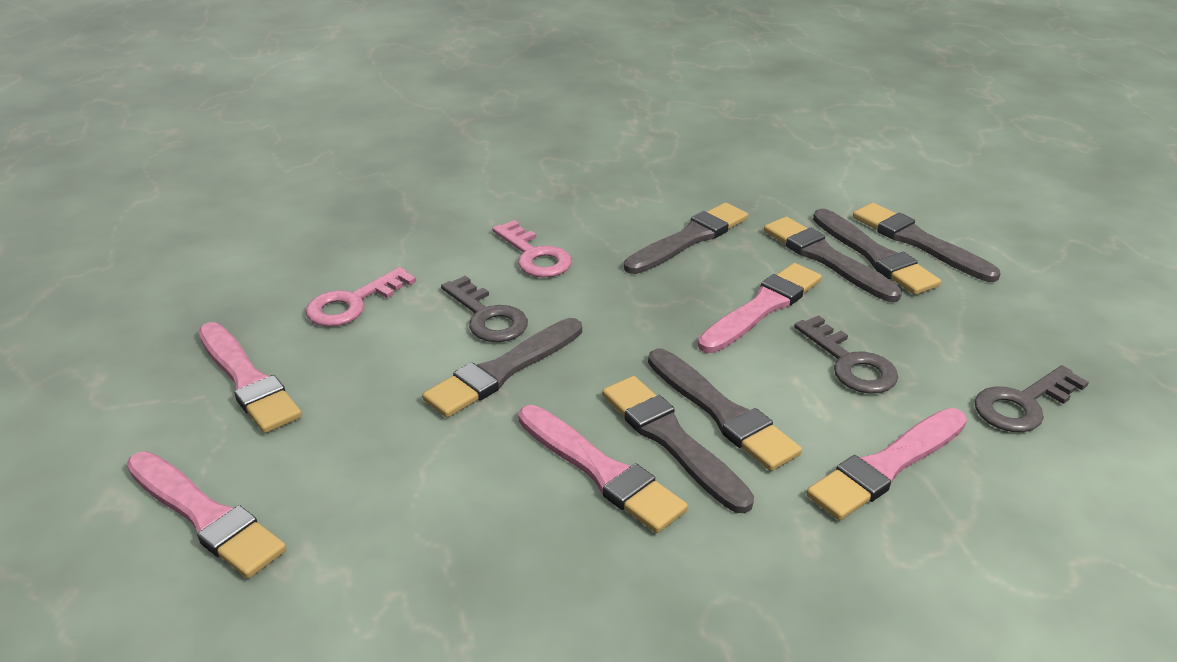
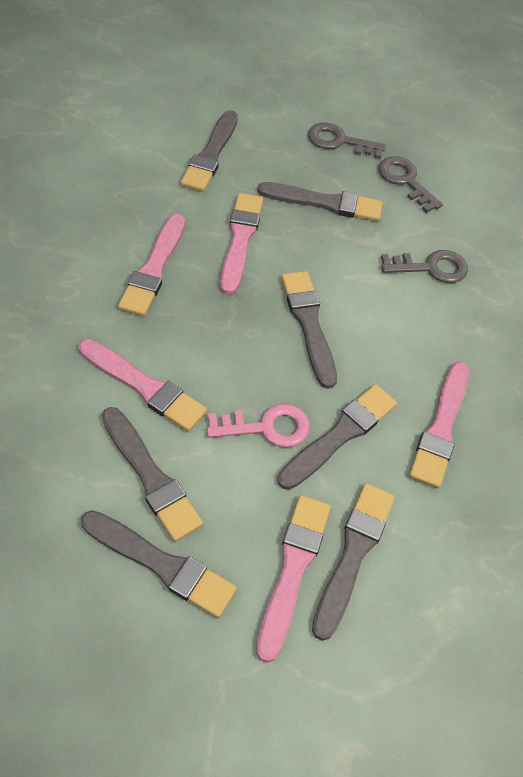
pink key: [306,267,416,327] [492,220,572,277] = 2 -> [207,404,310,447] = 1

